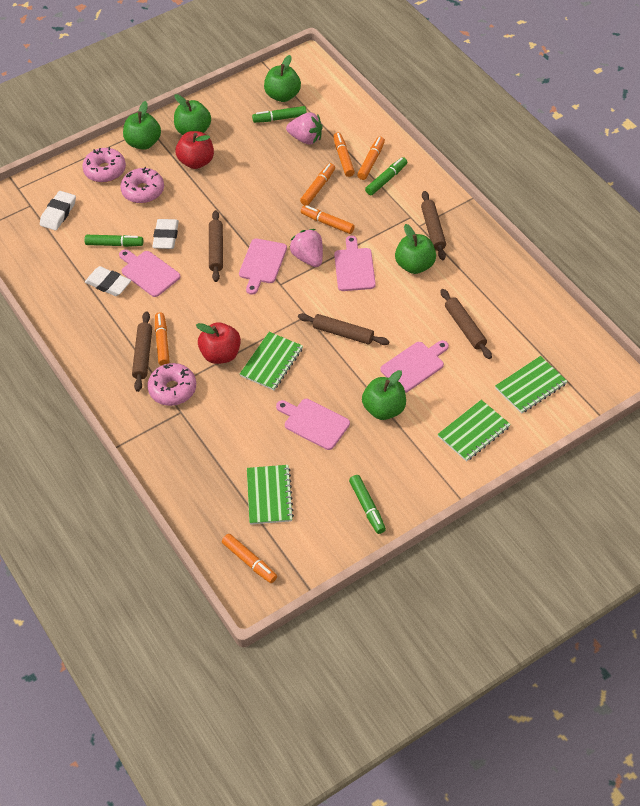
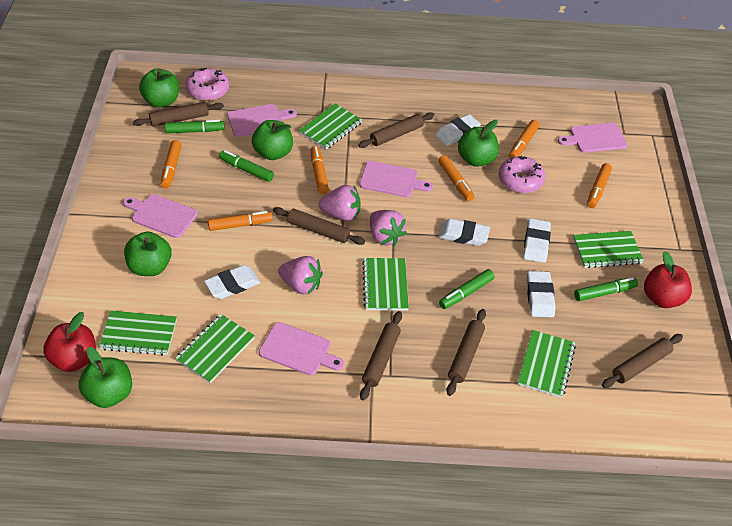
brown rolling pin: [132,311,152,392] [209,210,223,282] [298,313,389,345] [421,191,446,260] [440,289,492,359] = 5 -> [133,102,224,127] [273,207,365,245] [358,112,435,148] [360,311,402,400] [446,309,486,396] [602,334,683,388] = 6
green notebook: [240,332,303,390] [247,465,294,525] [438,400,511,462] [495,356,568,414] = 4 -> [99,311,177,356] [176,314,255,383] [299,104,362,149] [362,258,409,310] [518,330,576,398] [573,231,644,268] = 6
pink donut: [82,147,126,183] [120,167,164,203] [147,363,196,406] = 3 -> [185,68,229,101] [499,156,545,193] = 2
pink strawberry: [286,112,323,144] [289,229,323,267] = 2 -> [278,256,323,294] [319,185,361,221] [370,210,407,246] = 3
white eraser: [40,191,76,231] [85,266,131,296] [152,219,179,249] = 3 -> [204,265,260,299] [435,114,481,146] [438,218,490,246] [524,218,551,263] [527,271,556,317] = 5

